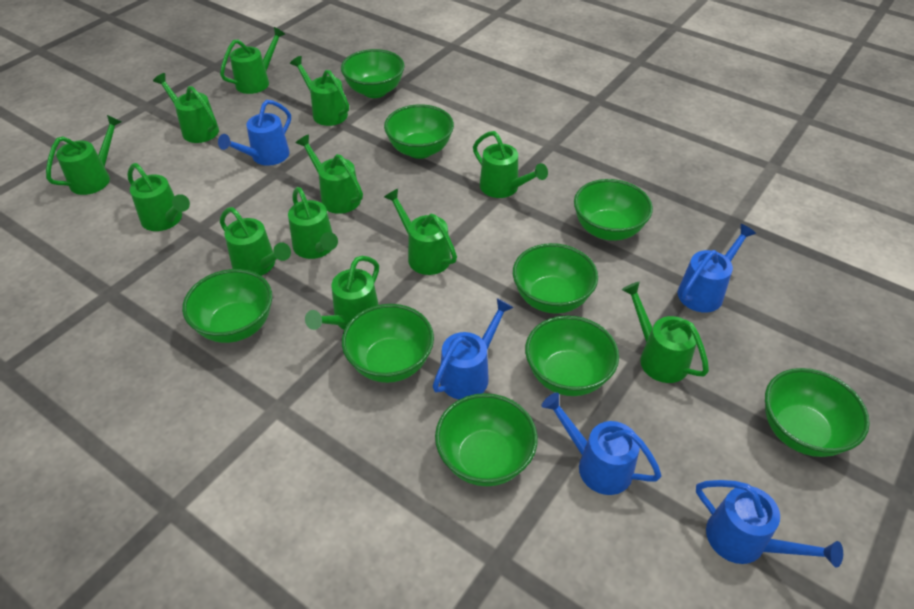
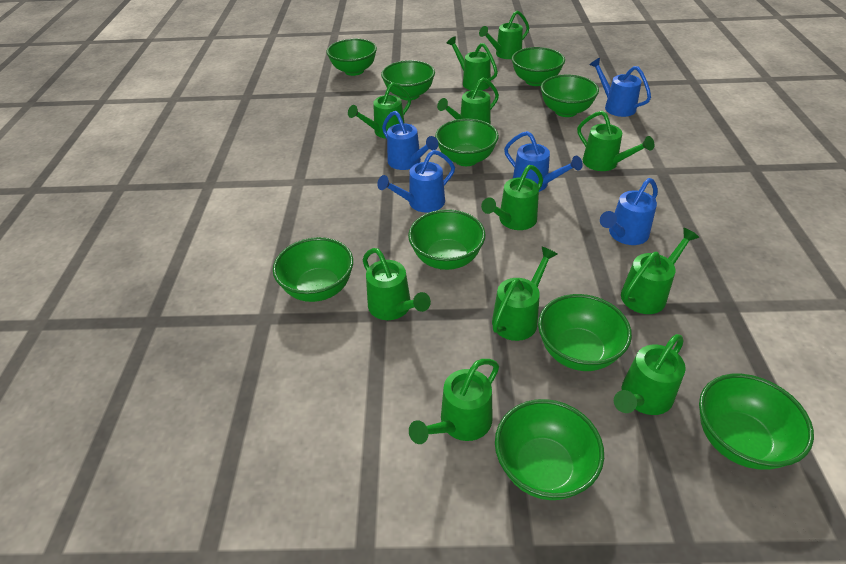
green bowl: [182,269,272,343] [341,49,405,98] [342,304,434,383] [384,104,454,159] [435,393,538,486] [513,243,598,314] [525,315,619,396] [574,179,653,241] [765,368,870,457] = 9 -> [273,237,353,302] [327,39,377,76] [381,60,435,100] [408,209,485,270] [435,119,499,166] [495,399,604,500] [512,47,565,86] [538,294,632,371] [541,75,599,117] [699,374,814,470] = 10
green watering can: [46,115,122,195] [127,163,190,231] [153,73,219,143] [220,27,286,94] [220,207,291,276] [288,187,338,259] [290,56,349,126] [296,134,363,214] [305,256,379,330] [384,189,457,275] [473,131,548,198] [622,282,709,383] = 12 -> [348,82,411,139] [363,248,431,320] [409,359,499,444] [437,78,499,124] [447,36,498,90] [479,11,529,59] [481,165,543,230] [492,247,558,341] [577,111,654,171] [614,334,686,415] [621,228,699,314] = 11

